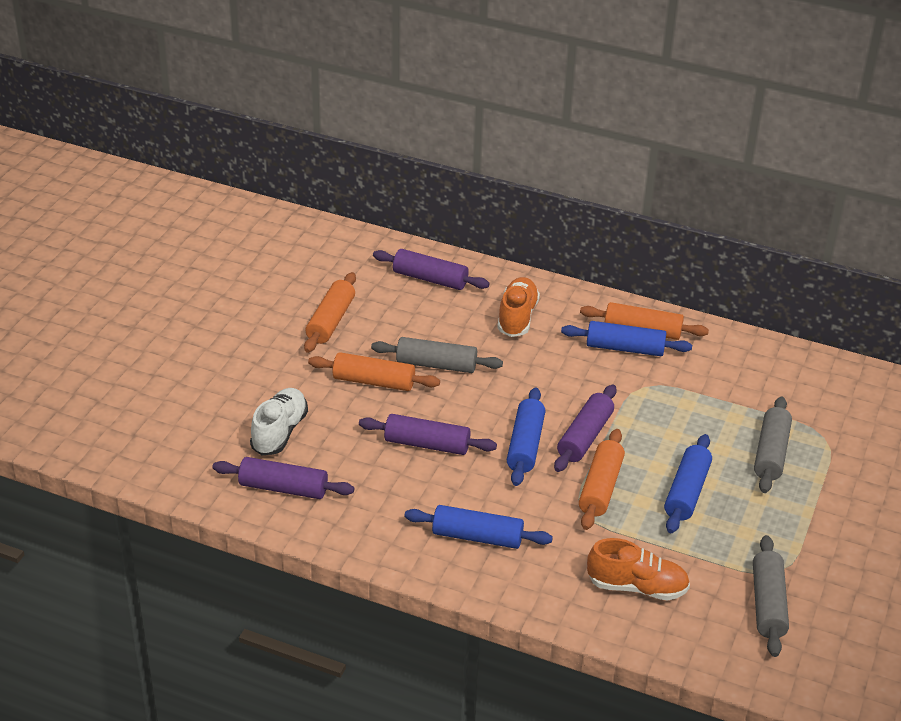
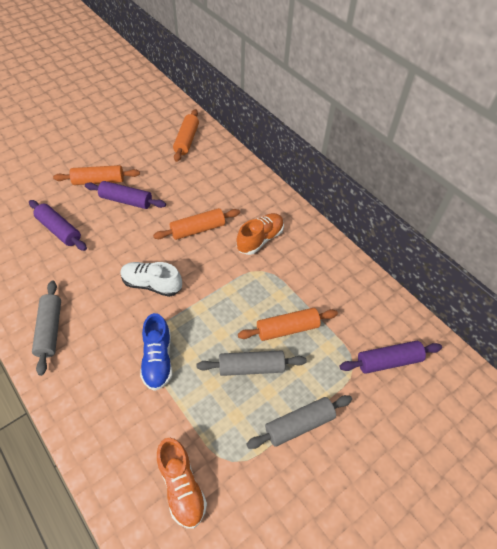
blue rolling pin: [404,505,553,549] [507,388,546,486] [561,321,692,356] [664,434,712,533] = 4 -> none = 0
blue shoe: none = 0 -> [140,313,172,391] = 1
purple rolling pin: [212,457,354,499] [359,414,497,455] [373,249,490,290] [554,385,617,472] = 4 -> [29,200,87,251] [85,181,166,209] [340,341,442,374] = 3

